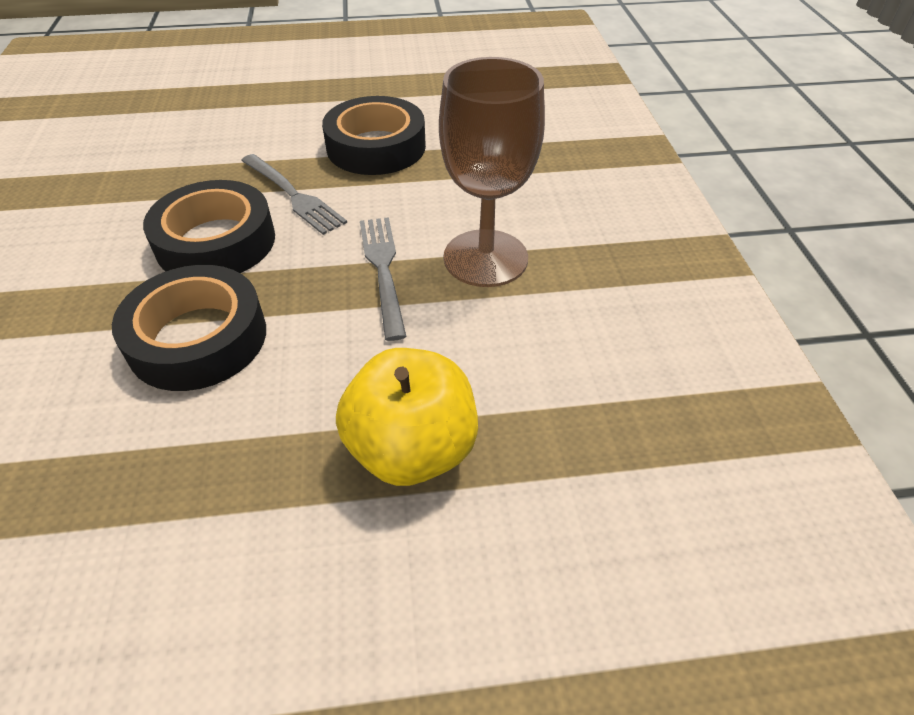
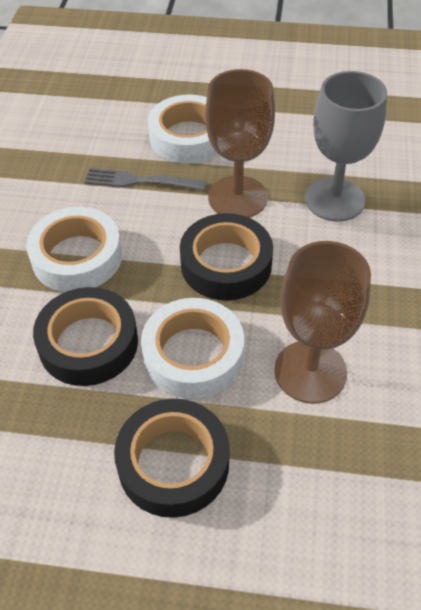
brown goblet: [439,57,545,287] = 1 -> [205,69,275,218] [274,241,371,404] = 2
grey fork: [241,154,347,235] [360,217,406,341] = 2 -> [84,168,207,190] = 1
grey goblet: none = 0 -> [305,71,387,222] = 1
white tape: none = 0 -> [26,207,122,292] [141,298,244,399] [148,94,218,163] = 3
yellow apple: [336,348,478,486] = 1 -> none = 0

